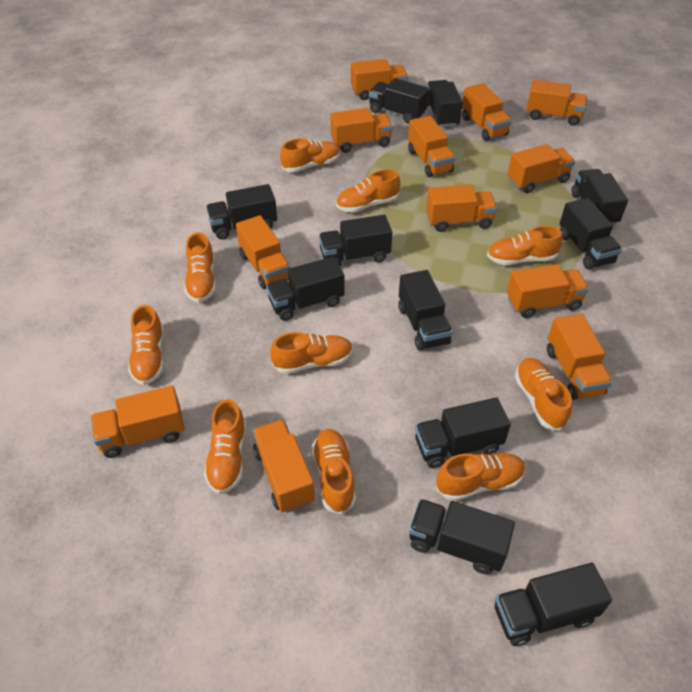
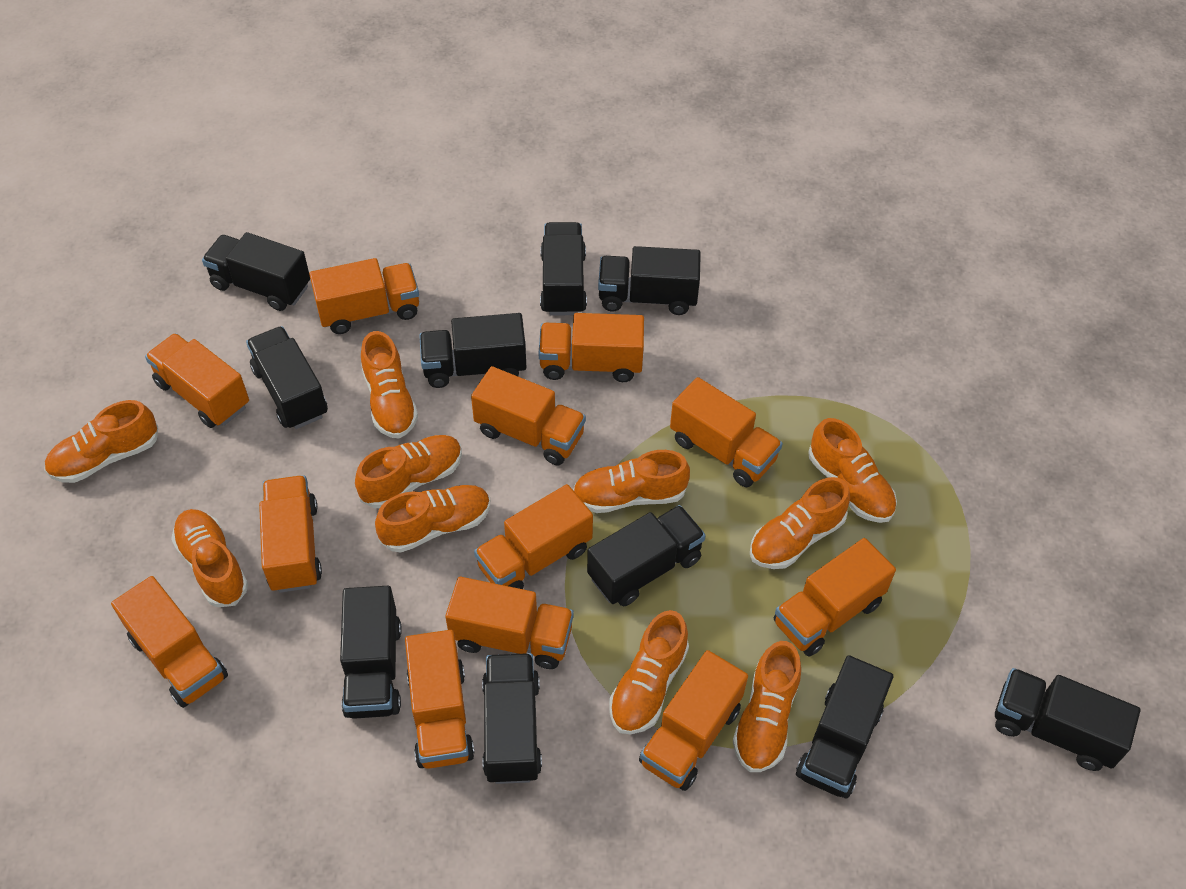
black truck: [206,184,277,240] [266,256,344,321] [319,215,392,266] [369,78,429,124] [398,270,453,351] [409,499,515,575] [415,398,511,468] [427,80,463,127] [495,563,612,646] [559,198,622,270] [572,169,628,225] = 11 -> [202,232,310,311] [246,326,328,429] [340,586,402,719] [419,313,527,388] [482,653,542,784] [540,222,587,315] [587,505,706,606] [598,246,701,315] [796,655,893,799] [995,668,1140,771] = 10

